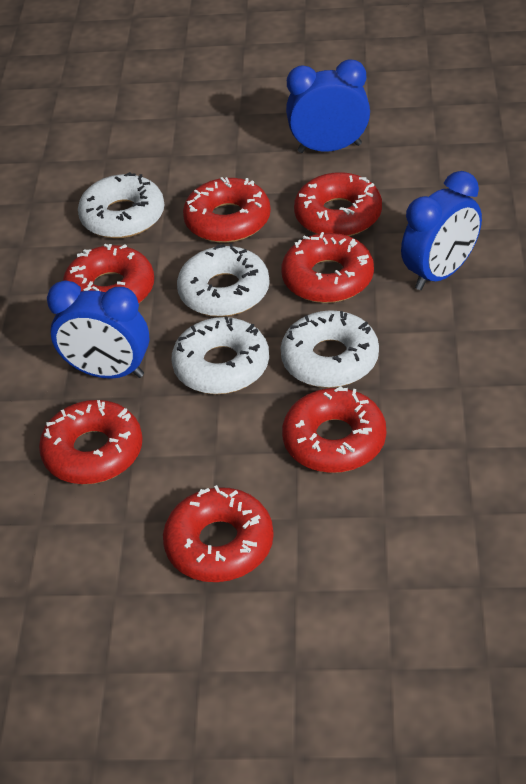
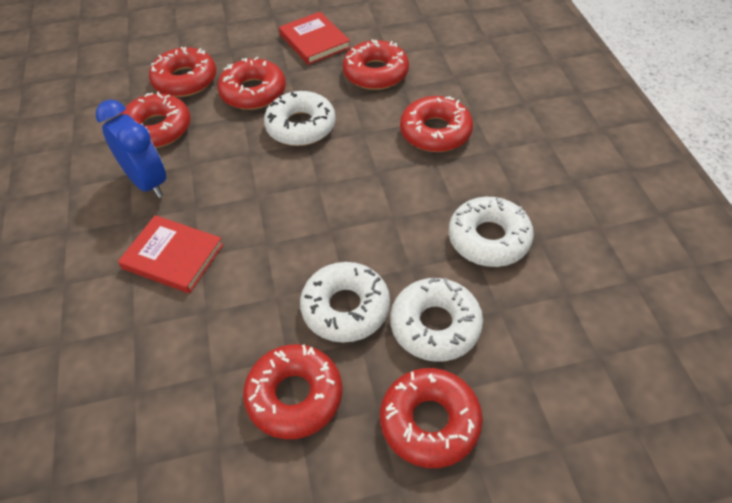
blue clock: [47,280,149,379] [286,59,370,153] [401,171,482,290] = 3 -> [96,100,166,198] = 1
red book: none = 0 -> [118,215,224,294] [279,12,350,65] = 2

